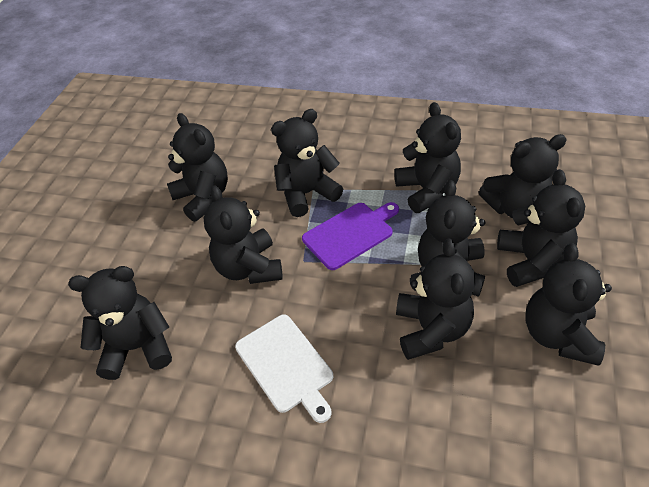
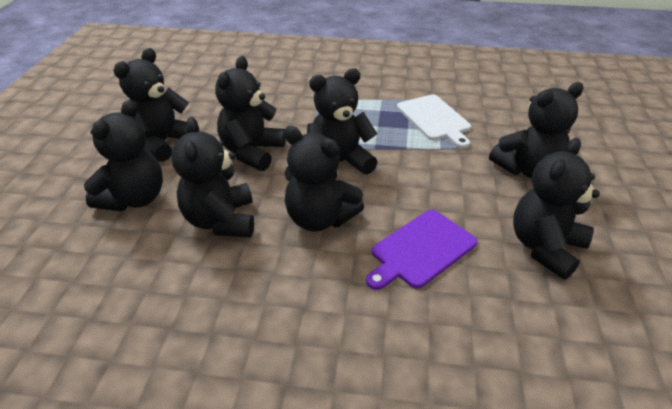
black teddy bear: [68,266,172,380] [167,113,228,222] [204,185,283,284] [271,109,343,217] [394,102,461,213] [396,239,475,360] [418,180,485,297] [479,134,567,219] [497,169,585,287] [526,243,612,366] = 10 -> [84,100,163,211] [113,48,199,162] [172,117,254,237] [215,56,286,171] [284,126,364,232] [307,68,377,180] [489,82,584,178] [513,138,600,280] = 8

